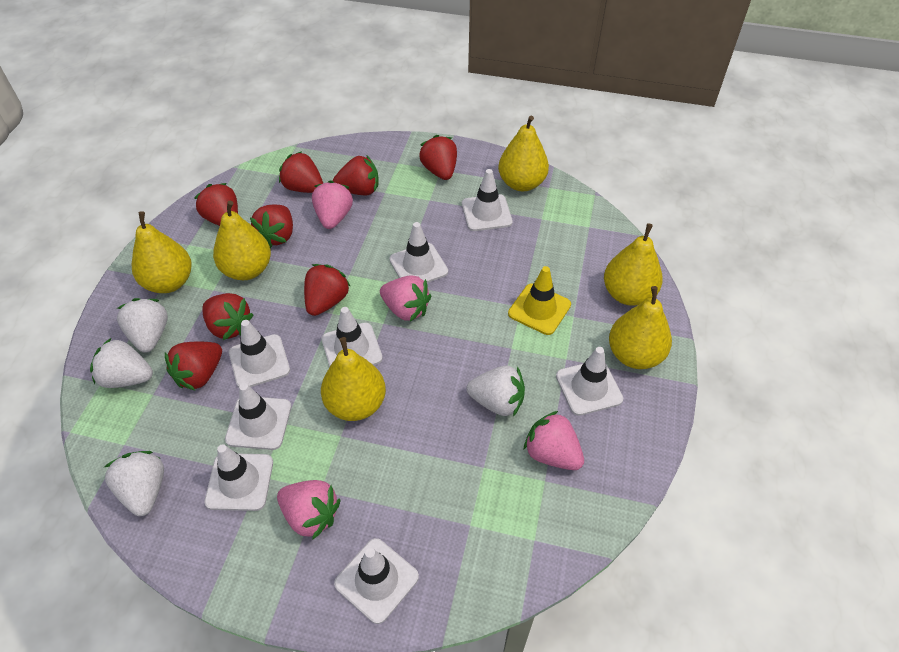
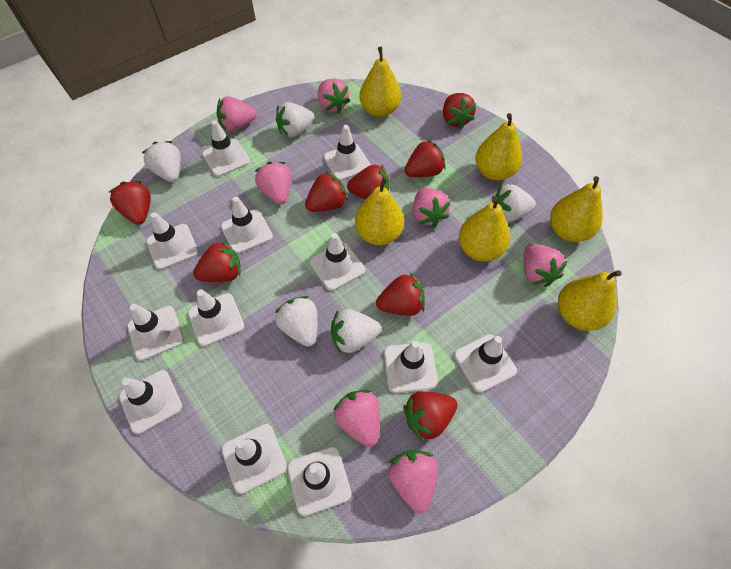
pink strawberry: [277,480,341,540] [312,180,353,229] [380,275,431,322] [524,411,584,470] = 4 -> [217,96,257,132] [255,162,291,204] [318,78,350,113] [334,390,380,447] [388,450,438,513] [413,188,451,227] [524,244,567,287] = 7
white strawberry: [90,337,153,388] [105,451,164,516] [117,298,168,353] [467,365,525,417] = 4 -> [142,141,181,182] [275,296,318,347] [276,102,315,137] [331,309,381,354] [492,184,536,222] = 5
white traffic cone: [204,444,273,511] [225,383,291,450] [229,320,290,387] [322,307,383,366] [334,538,419,624] [389,222,448,283] [462,169,513,231] [556,347,623,416] = 8 -> [119,370,182,434] [127,304,184,361] [146,212,198,270] [188,289,244,347] [202,120,250,177] [221,197,273,254] [221,424,287,494] [287,447,352,516] [310,233,365,291] [323,125,371,181] [384,341,438,393] [454,334,517,393] = 12
yellow traffic cone: [508,266,571,335] = 1 -> none = 0

